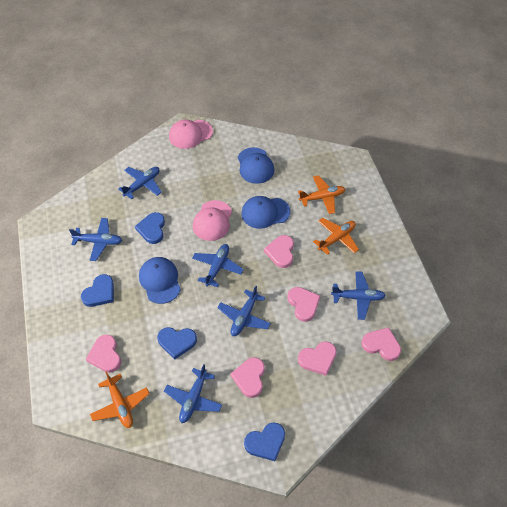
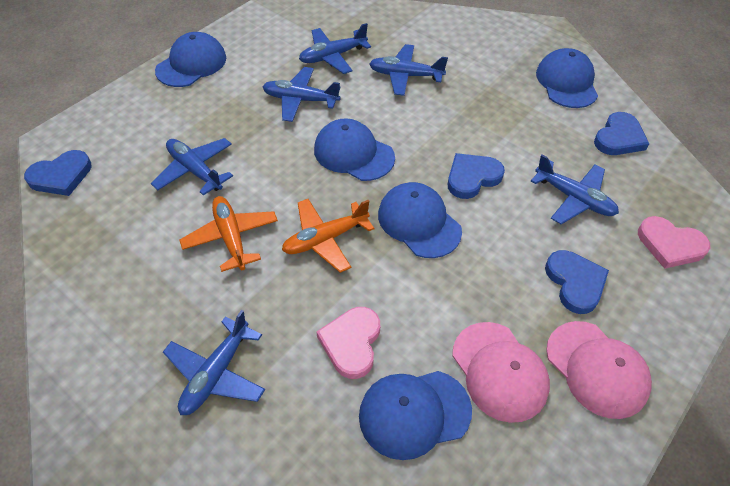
blue cap: [139,257,181,304] [238,147,274,184] [241,196,290,229] = 3 -> [155,32,226,87] [314,119,395,181] [359,371,472,460] [378,182,462,258] [536,48,598,108] = 5
orange plane: [90,371,149,428] [298,175,345,214] [313,218,359,255] = 3 -> [179,196,278,272] [282,199,374,273] = 2
pink heart: [86,335,121,373] [231,357,265,398] [264,235,294,268] [287,287,320,322] [298,341,336,376] [361,327,401,361] = 6 -> [317,307,380,379] [638,216,710,269] = 2

